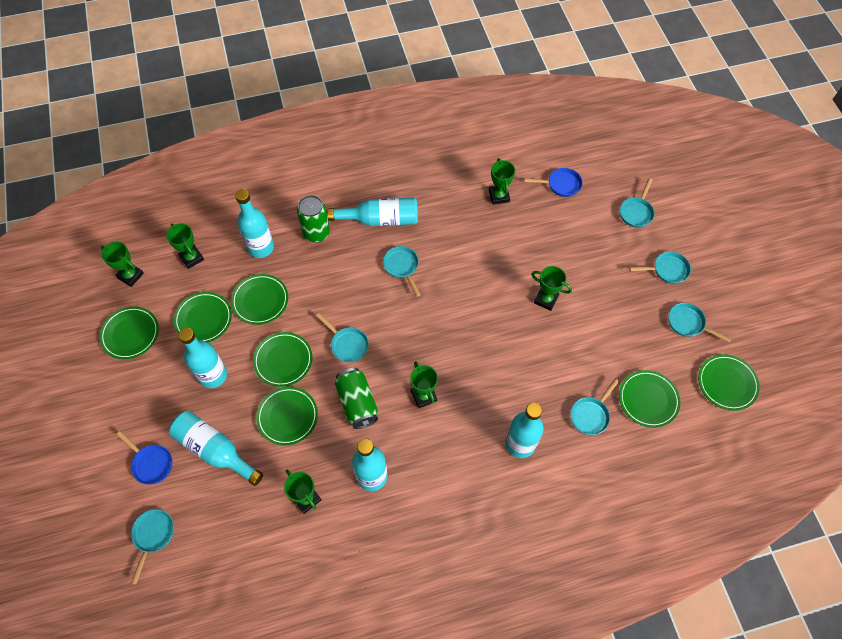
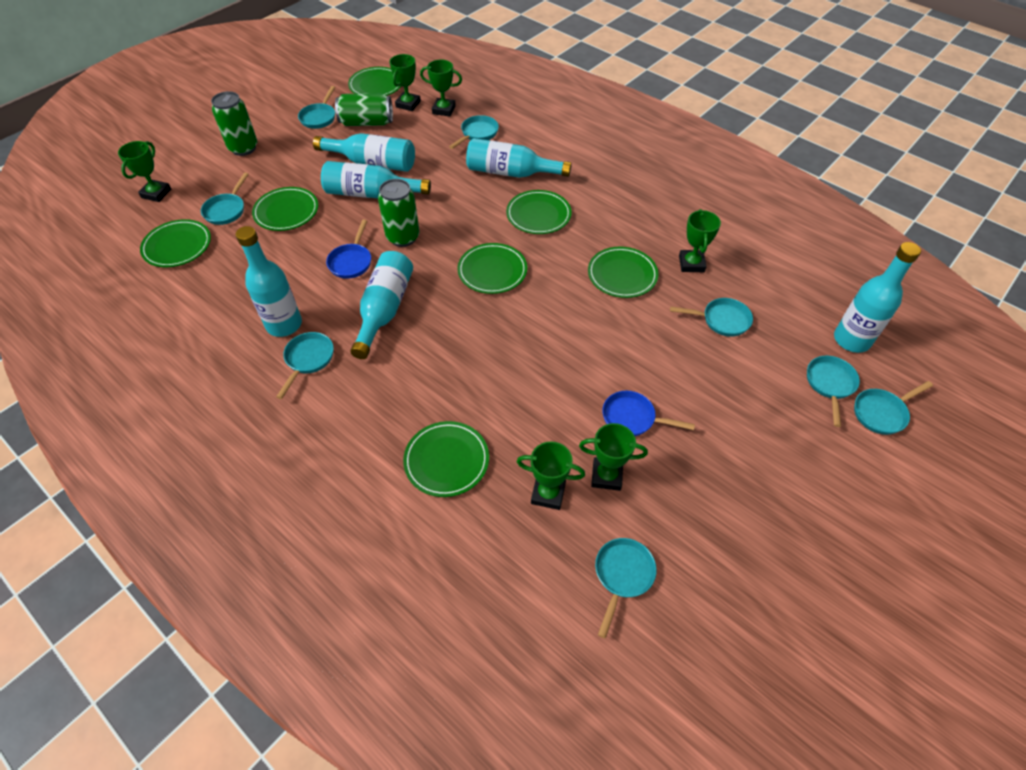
green can: [297,195,330,243] [335,368,378,429] = 2 -> [211,91,257,156] [335,93,393,126] [378,179,420,247] = 3
turquoise pan: [131,509,174,585] [316,313,369,362] [383,246,421,297] [570,379,619,435] [620,178,655,228] [629,252,691,284] [669,303,732,343] = 7 -> [201,172,249,225] [276,332,334,399] [298,86,335,129] [449,115,499,149] [595,538,657,638] [670,298,753,337] [807,356,860,427] [854,381,933,435] = 8

